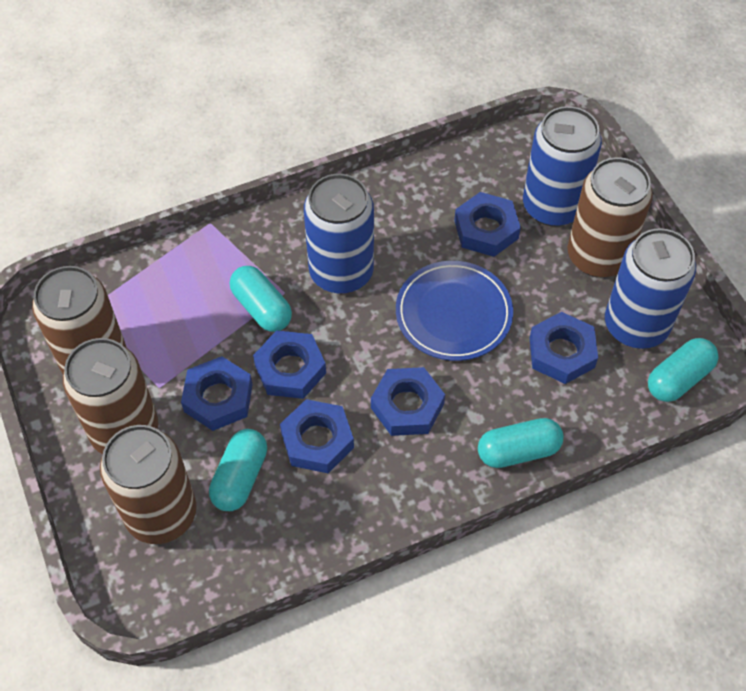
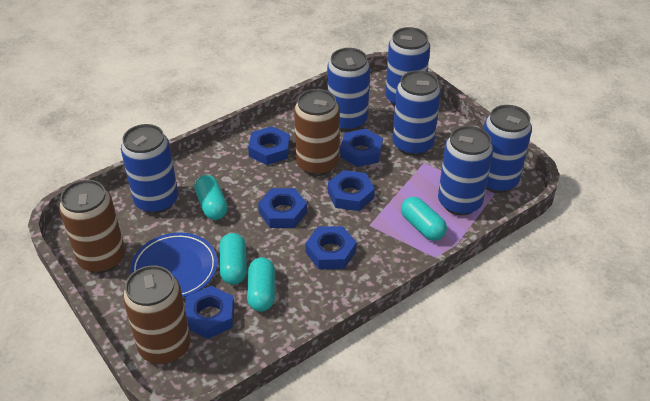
blue can: [304,174,374,294] [523,106,602,226] [605,228,696,349] = 3 -> [121,124,178,214] [327,48,370,131] [385,27,430,106] [392,70,441,156] [438,126,493,215] [484,105,532,193] = 6
brown can: [32,266,126,374] [63,338,158,454] [100,425,197,544] [567,157,653,277] = 4 -> [59,180,125,273] [123,265,191,364] [294,89,340,176] = 3

